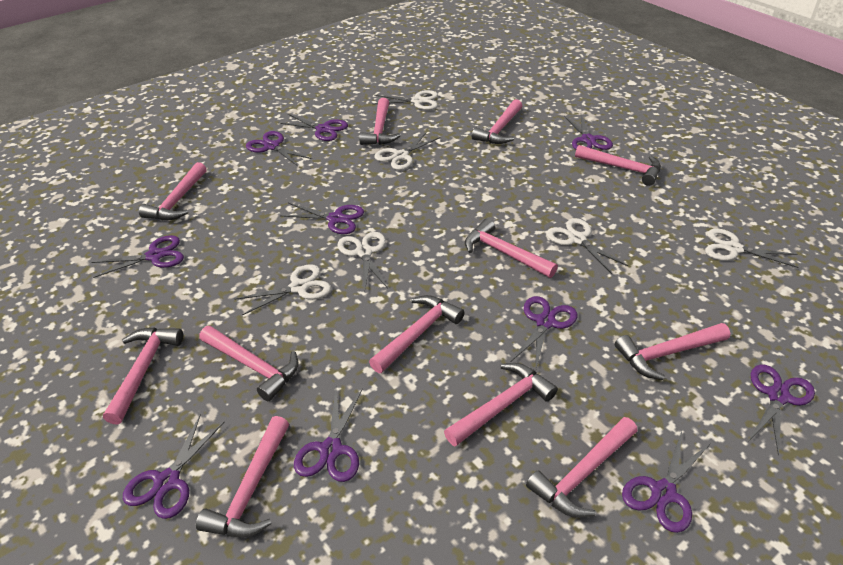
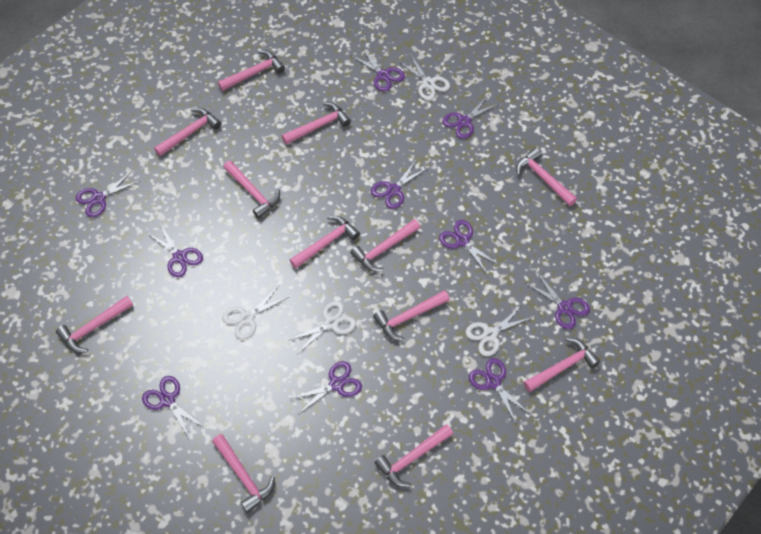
white scissors: [235,264,331,315] [337,232,388,290] [372,90,438,110] [374,132,441,170] [547,218,628,274] [705,229,798,268] = 6 -> [222,286,289,340] [287,301,356,353] [398,55,450,100] [466,305,533,356] = 4

